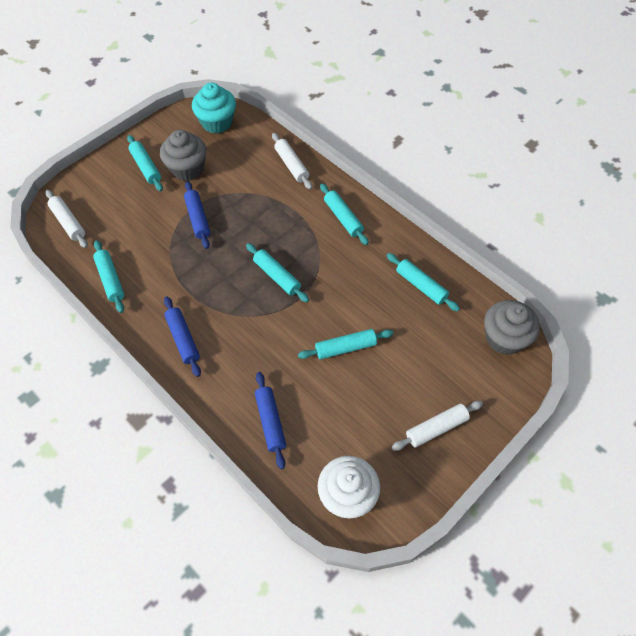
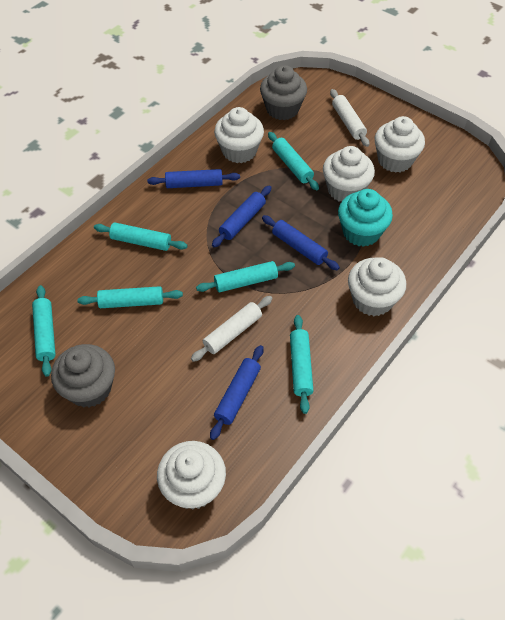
blue rolling pin: [164,297,201,377] [184,181,210,249] [255,372,286,469] = 3 -> [147,169,240,188] [210,345,264,440] [212,185,272,247] [262,215,340,270] = 4
white cupcake: [317,456,380,518] = 1 -> [157,441,226,510] [214,107,264,163] [323,146,375,202] [348,257,406,316] [375,116,425,173] = 5
white rolling pin: [45,190,88,248] [272,133,312,190] [392,401,483,451] = 3 -> [191,296,272,362] [330,89,369,147] = 2

